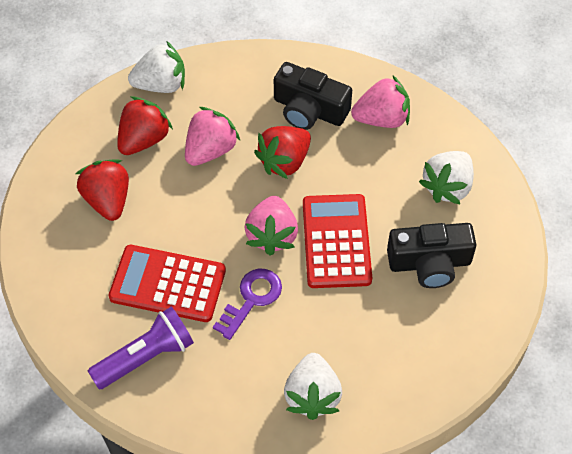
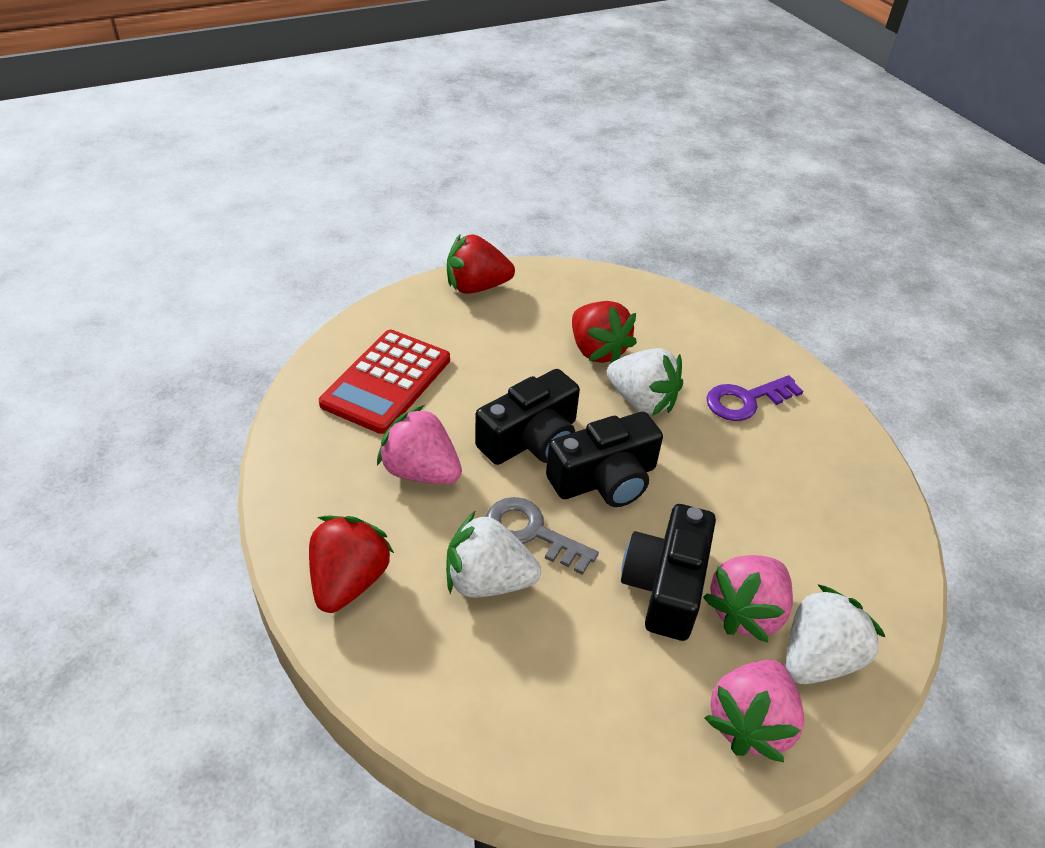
black camera: [274,62,352,130] [387,223,476,288] = 2 -> [475,369,580,465] [546,412,663,507] [621,504,716,641] = 3
grey key: none = 0 -> [486,497,599,575] = 1
purple flashlight: [88,307,194,389] = 1 -> none = 0
red calculator: [109,245,226,322] [303,194,372,288] = 2 -> [319,330,450,434] = 1

